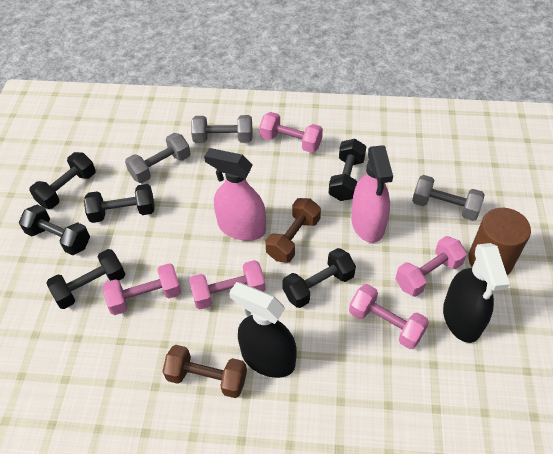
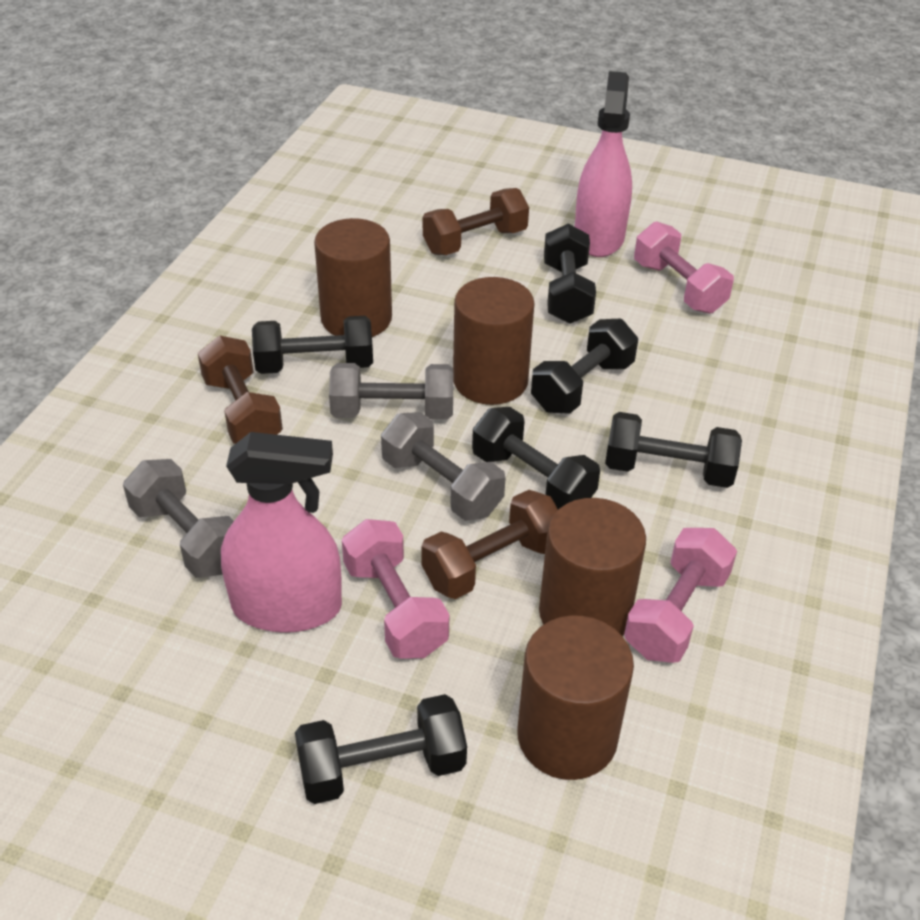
black spray bottle: [229,282,297,378] [443,243,510,343] = 2 -> none = 0
brown cylinder: [468,208,531,275] = 1 -> [314,218,392,337] [453,277,535,405] [517,615,634,780] [539,498,646,636] = 4
brown dumbbell: [162,345,247,398] [265,198,321,263] = 2 -> [198,336,283,444] [421,490,558,599] [423,188,529,255] = 3
pink dumbbell: [103,263,181,315] [189,260,265,310] [259,112,323,153] [349,284,429,349] [395,236,467,297] = 5 -> [342,519,449,658] [624,528,737,663] [634,221,734,314] = 3

